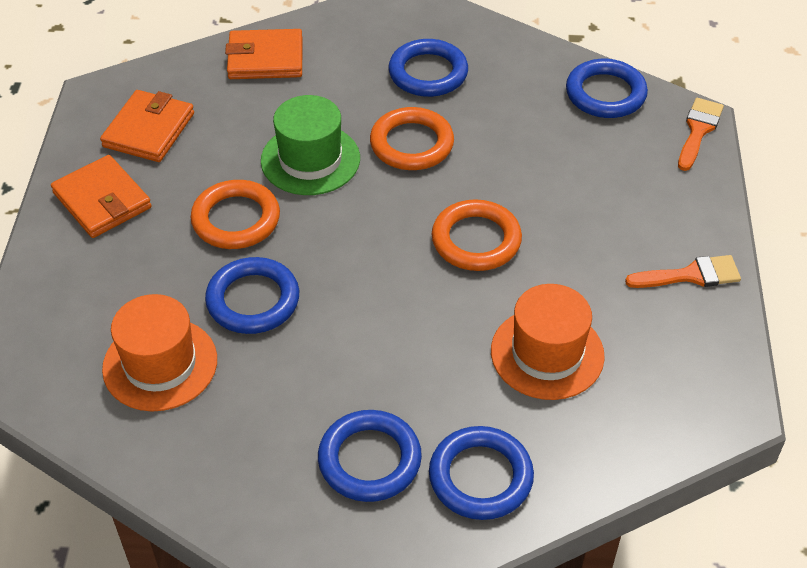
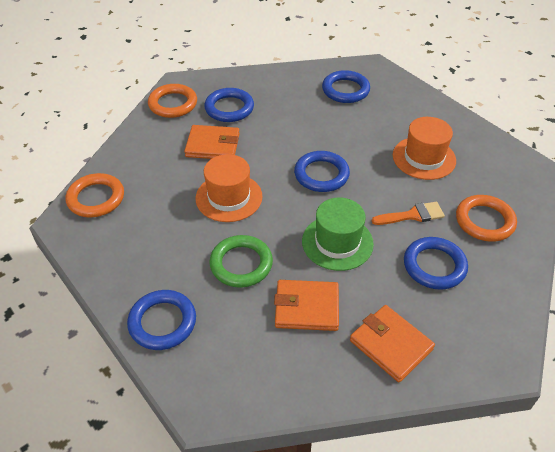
green ring: none = 0 -> [209,235,273,287] = 1
orange brush: [625,255,741,288] [678,98,724,171] = 2 -> [372,202,445,225] = 1

